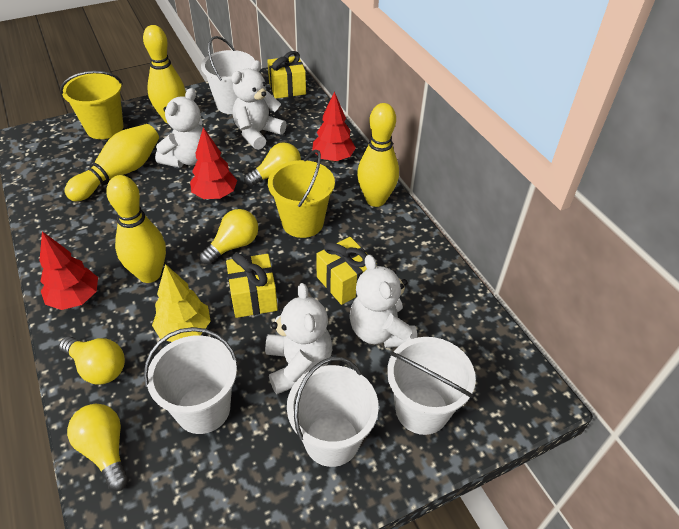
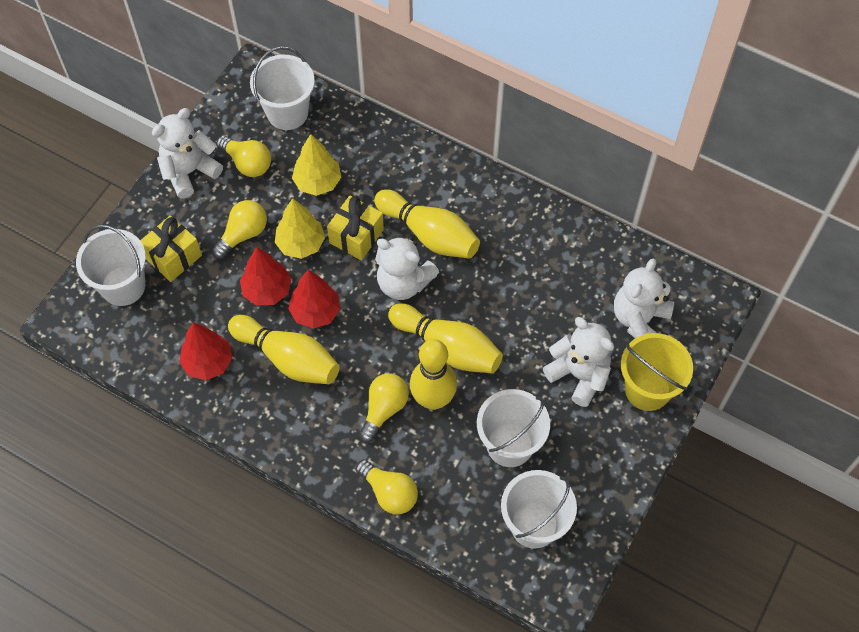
yellow bucket: [60,71,124,139] [268,150,335,238] = 2 -> [621,333,693,411] = 1
yellow gift: [226,253,278,318] [267,51,306,99] [316,237,377,305] = 3 -> [140,215,202,282] [327,196,384,260] = 2
yellow tree: [152,264,211,342] = 1 -> [275,198,325,259] [292,134,341,196] = 2

